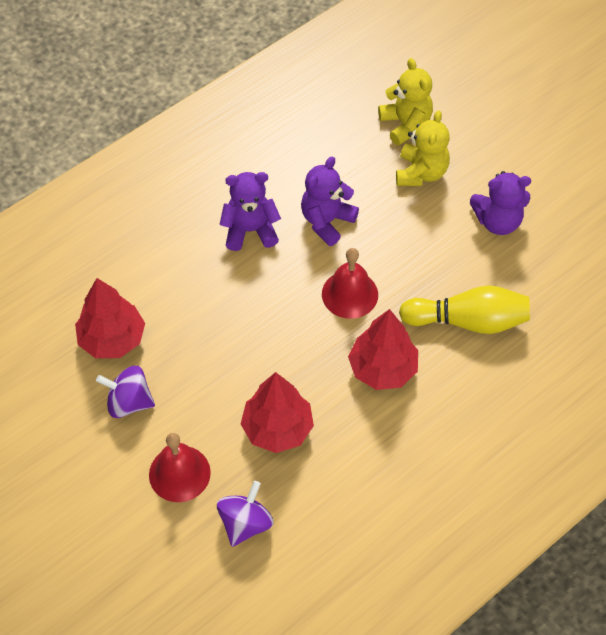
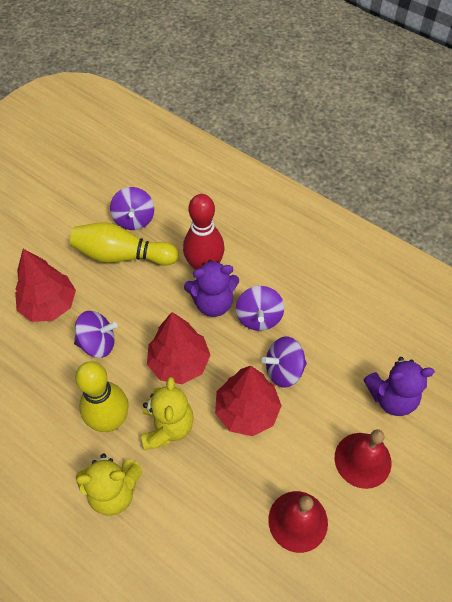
purple spinning top: [96,366,155,418] [217,481,273,547] = 2 -> [74,311,117,358] [110,187,154,230] [236,286,284,331] [262,337,307,388] = 4
purple teddy bear: [220,172,281,251] [301,157,359,246] [470,171,531,235] = 3 -> [184,260,239,317] [363,357,435,416] = 2
red bowling pin: none = 0 -> [183,194,224,270] = 1
yellow bowling pin: [399,285,530,334] = 1 -> [70,222,179,266] [75,361,129,432] = 2

